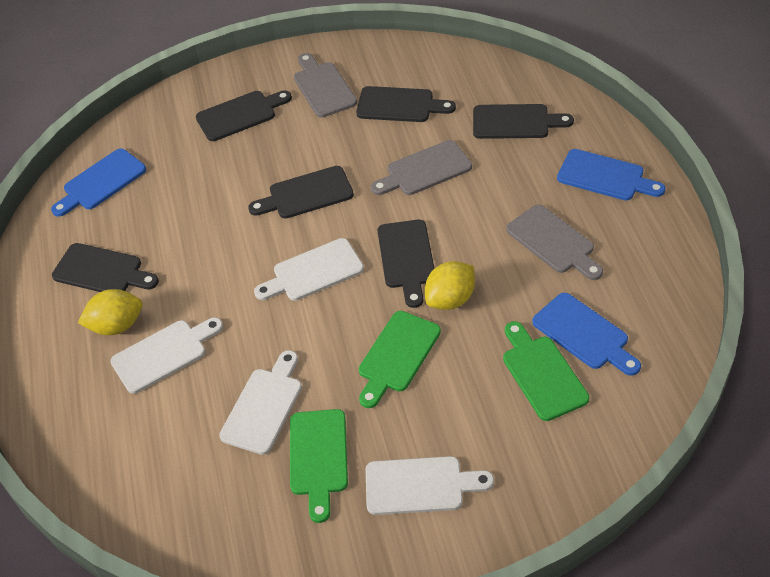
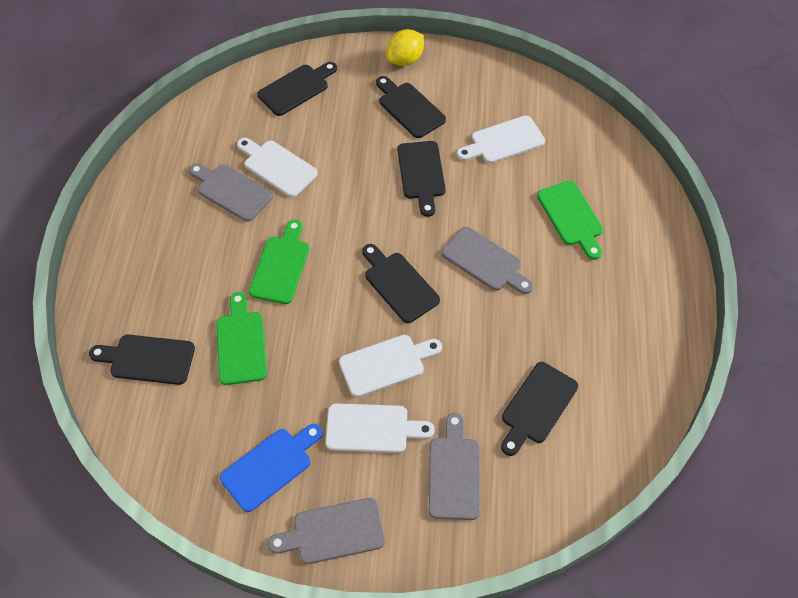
blue cutting board: [51,148,146,217] [532,293,641,376] [557,149,666,200] = 3 -> [220,424,322,512] = 1
grey cutting board: [294,53,357,118] [371,140,472,195] [506,205,603,280] = 3 -> [189,163,273,222] [268,498,385,564] [429,413,480,520] [442,227,533,294] = 4
yellow lemon: [78,289,143,335] [425,261,475,310] = 2 -> [386,29,424,66] = 1

